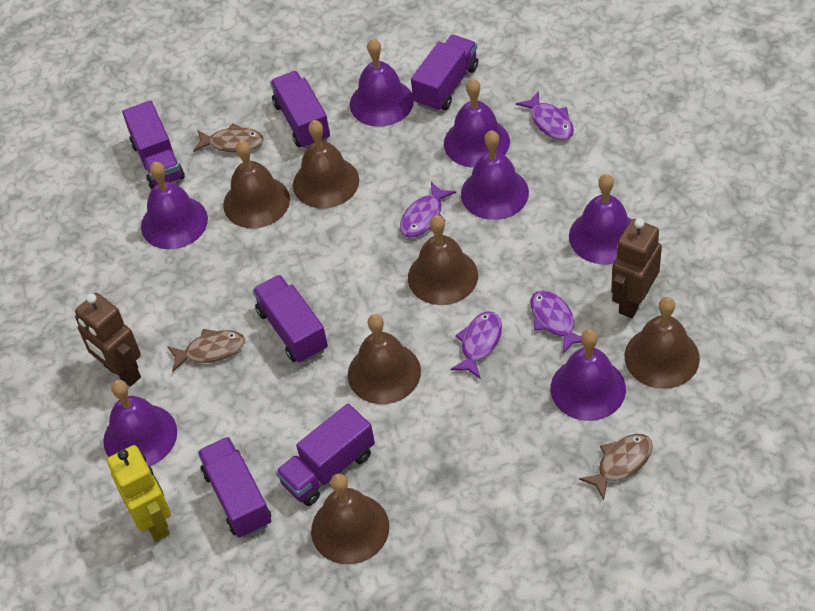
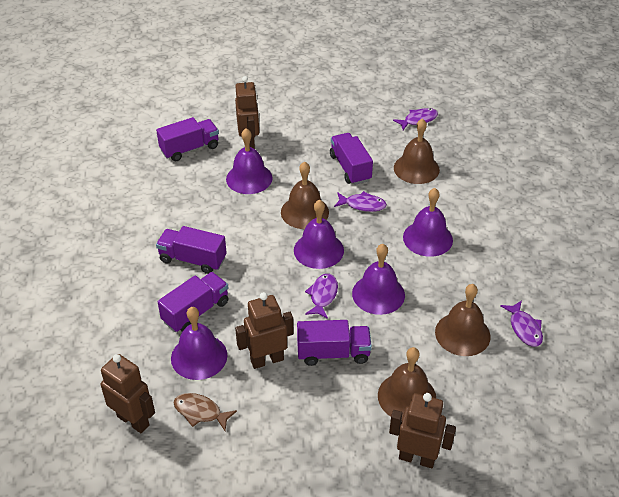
brown bell: [223,140,290,228] [293,120,359,208] [311,474,389,564] [348,314,421,404] [408,215,478,305] [625,297,700,389] = 6 -> [281,162,329,229] [378,347,436,421] [394,118,440,184] [435,284,490,356] = 4
brown fish: [167,329,245,372] [193,123,264,153] [579,434,653,500] = 3 -> [173,393,237,431] = 1
brown robot: [75,293,141,387] [611,218,662,318] = 2 -> [101,354,155,433] [235,76,259,149] [235,292,294,369] [389,393,456,468] = 4
purple bell: [103,380,177,466] [141,162,208,249] [350,39,414,127] [444,79,510,168] [461,130,529,220] [551,329,626,421] [569,174,631,264] = 7 -> [171,307,228,380] [226,128,273,194] [294,199,344,269] [352,244,405,315] [403,188,453,257] = 5
purple truck: [122,100,185,189] [197,437,271,538] [252,275,328,363] [270,71,330,149] [276,404,375,506] [411,35,478,112] = 6 -> [156,117,219,161] [156,226,227,274] [158,272,229,332] [297,320,372,366] [330,133,373,185] = 5
yellow robot: [107,445,171,542] = 1 -> none = 0

